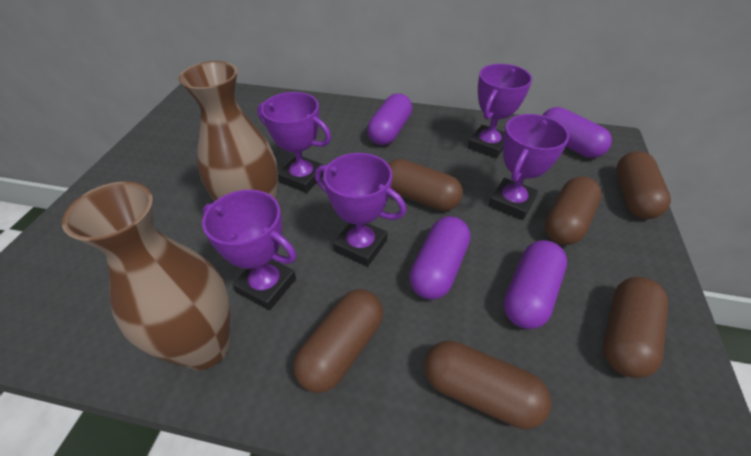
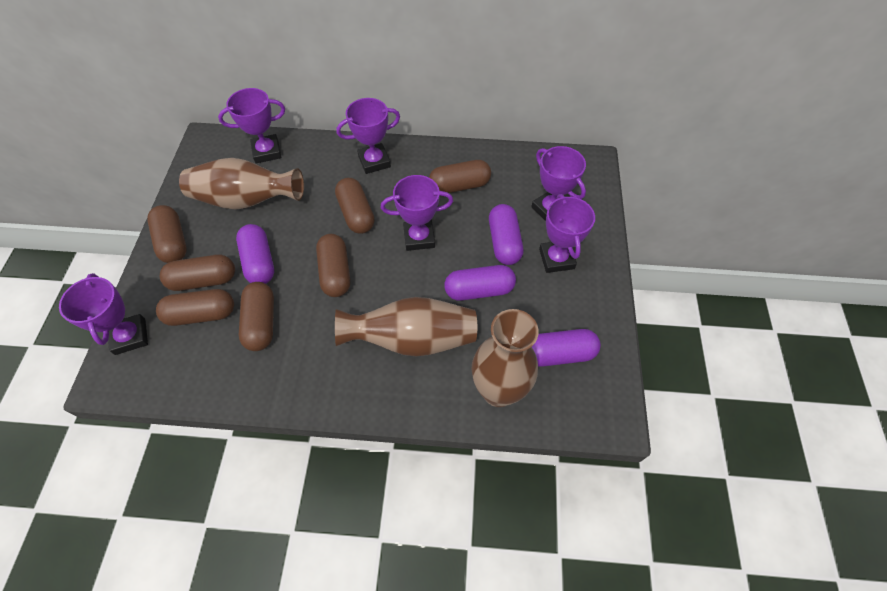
brown capsule: [293,289,383,393] [388,159,463,211] [424,341,551,429] [545,176,602,245] [603,277,668,378] [616,151,671,219] = 6 -> [147,205,187,263] [156,289,234,326] [160,254,235,291] [239,282,274,351] [316,234,350,297] [335,178,375,234] [429,160,491,193] = 7
brown vase: [62,182,230,370] [179,61,278,201] = 2 -> [179,158,304,209] [335,297,477,356] [472,309,539,407] = 3
purple trophy: [202,190,296,310] [257,92,331,193] [315,153,406,267] [468,64,532,158] [489,114,569,220] = 5 -> [59,273,148,355] [218,88,285,163] [336,98,400,174] [380,175,453,251] [531,146,586,221] [539,194,595,273] = 6

